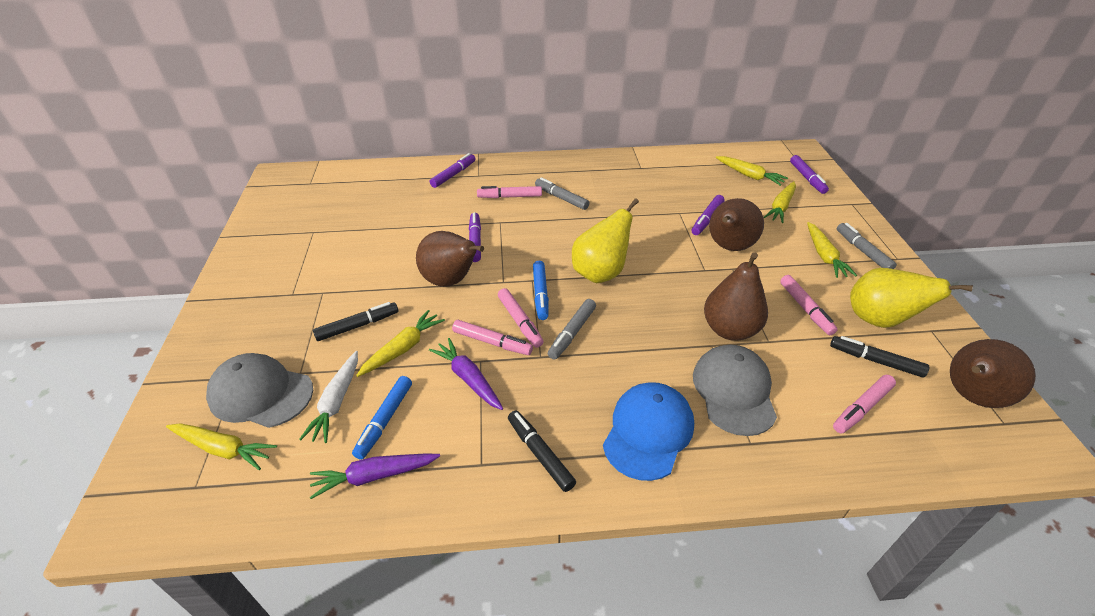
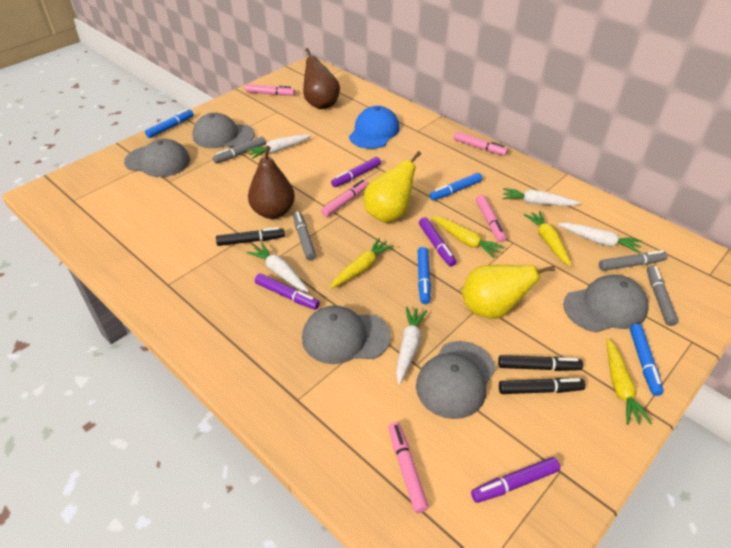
blue marker: [352,376,412,460] [533,261,549,320] = 2 -> [145,109,194,138] [418,247,431,304] [430,173,482,201] [630,324,664,396] = 4
brown pear: [416,231,484,287] [704,252,768,341] [709,198,764,251] [950,339,1036,408] = 4 -> [248,146,295,219] [303,48,340,109] = 2
grey cap: [206,353,313,428] [693,345,777,436] = 2 -> [124,139,190,177] [192,113,255,148] [302,305,391,364] [416,341,496,419] [563,275,649,333] = 5
grey marker: [535,177,589,210] [548,299,596,360] [837,223,897,269] = 3 -> [213,136,266,164] [293,211,316,261] [599,250,668,271] [647,265,679,326] = 4
purple carrot: [310,453,440,499] [429,338,503,410] = 2 -> none = 0
white carrot: [299,351,358,443] = 1 -> [246,134,312,159] [247,243,309,292] [396,307,427,385] [503,188,581,206] [558,223,642,253] = 5
yellow carrot: [166,423,277,470] [356,310,445,377] [716,156,788,186] [764,181,796,223] [807,222,857,278] = 5 -> [330,238,394,289] [432,216,504,258] [524,211,572,266] [607,338,652,425] = 4

